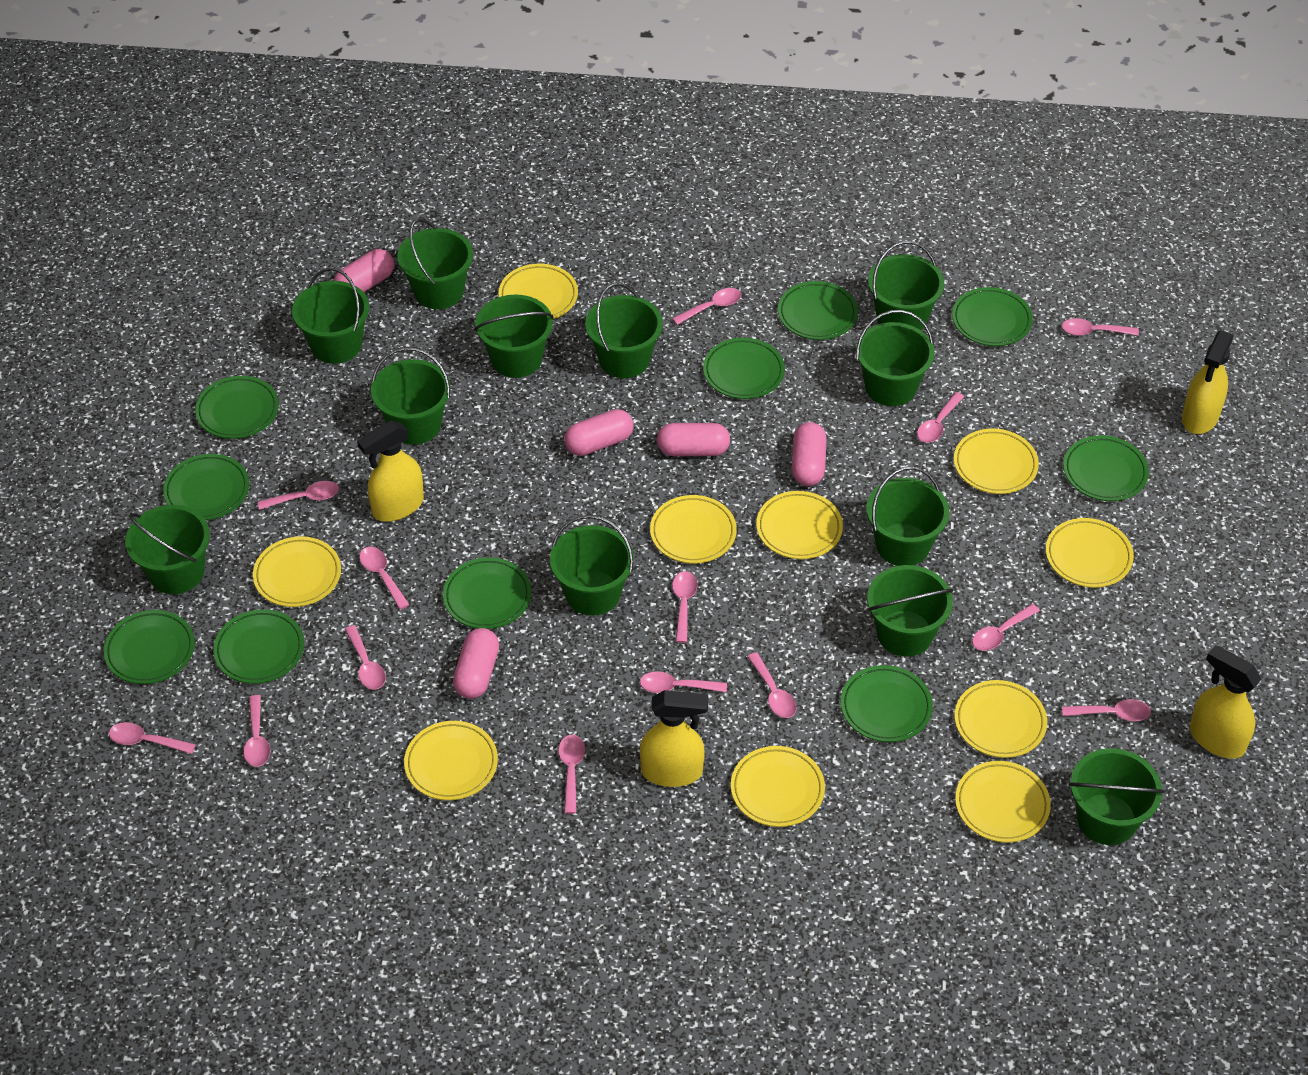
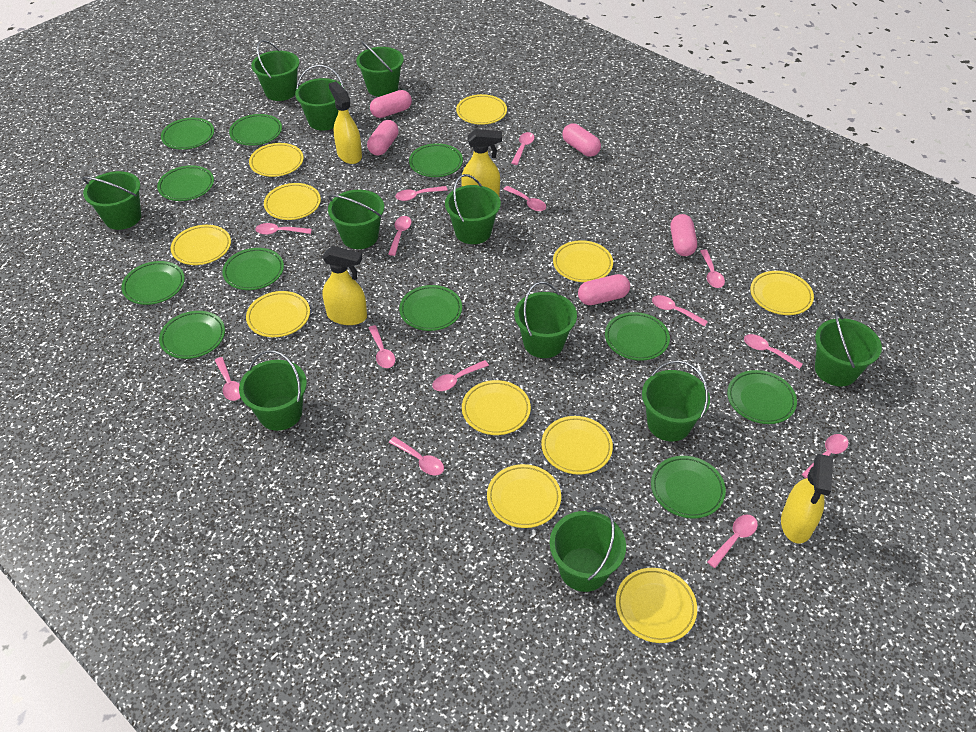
green bucket: [125,505,210,594] [292,268,369,364] [371,347,450,445] [397,219,473,309] [475,295,554,378] [550,515,634,616] [585,283,663,378] [856,310,934,406] [866,466,949,566] [867,565,953,656] [868,241,944,330] [1069,748,1164,845] = 12 -> [82,171,141,230] [239,350,307,431] [251,40,300,101] [295,65,344,131] [328,190,384,249] [356,41,404,97] [445,174,501,244] [514,282,577,358] [550,506,626,592] [642,360,710,441] [815,310,882,386] = 11
green plate: [104,610,195,684] [163,454,249,520] [195,376,279,439] [213,610,304,684] [443,558,531,629] [703,338,785,399] [778,281,858,340] [841,665,933,742] [952,287,1033,346] [1063,435,1149,501] = 10 -> [121,261,185,305] [157,165,214,201] [159,311,225,359] [161,118,214,150] [222,248,284,290] [229,114,282,146] [399,285,462,331] [409,143,463,177] [605,312,670,361] [651,456,726,518] [727,370,797,424] = 11
yellow plate: [253,536,341,607] [404,721,498,800] [498,264,578,319] [650,495,737,563] [731,746,825,827] [756,491,843,559] [954,429,1039,494] [955,680,1047,758] [955,761,1051,843] [1046,518,1134,588] = 10 -> [171,225,231,265] [246,291,310,337] [249,143,304,177] [264,183,321,220] [456,94,507,125] [462,380,531,435] [487,464,561,528] [541,416,613,475] [553,240,613,282] [616,568,697,643] [750,271,814,315] = 11

